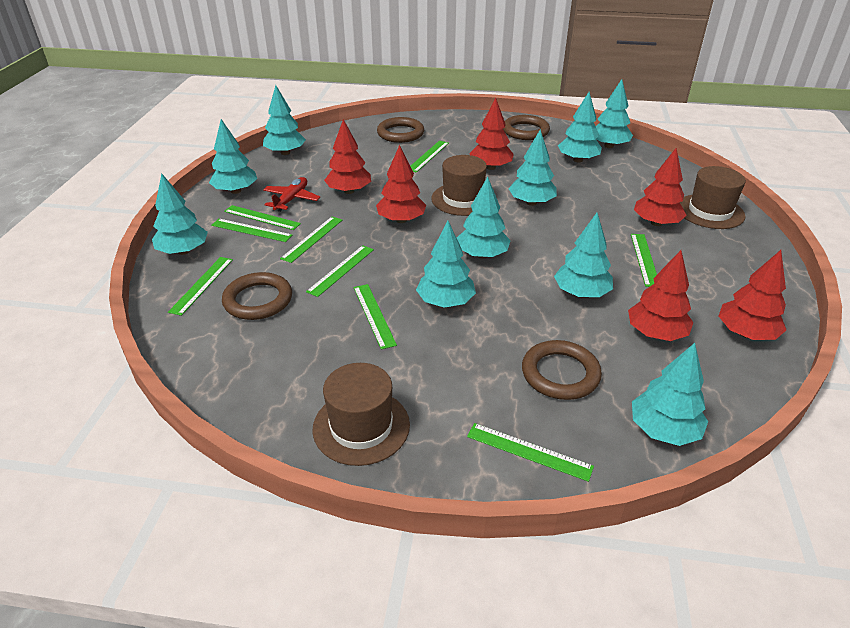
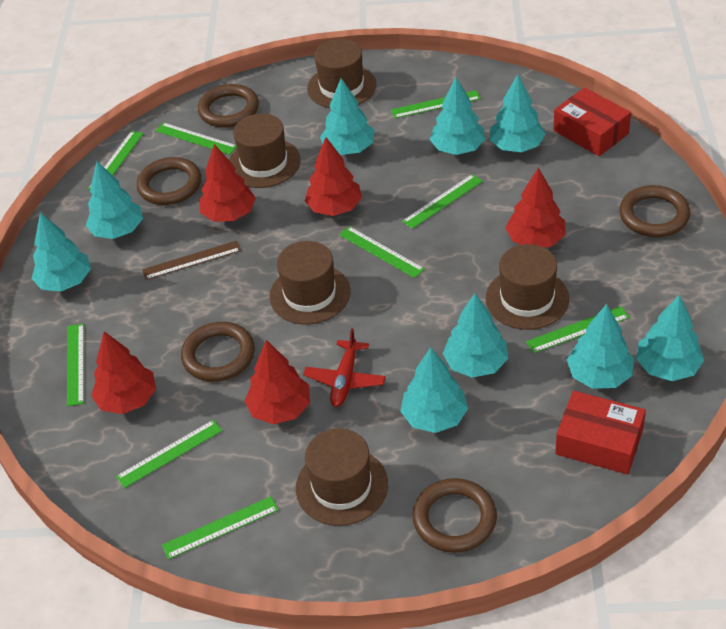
brown hat: [313,363,410,466] [431,155,487,216] [680,166,746,229] = 3 -> [229,114,301,188] [269,241,350,325] [296,428,388,526] [307,39,376,108] [486,244,569,330] = 5
brown ring: [222,272,292,320] [377,117,424,143] [503,115,550,140] [522,340,602,400] = 4 -> [137,157,201,205] [181,322,255,382] [198,84,259,127] [413,478,497,553] [619,185,690,237] = 5
brown ruler: none = 0 -> [142,241,241,280] = 1
red box: none = 0 -> [553,87,631,156] [555,391,646,475] = 2
red tree: [324,119,371,194] [376,145,426,223] [469,98,514,170] [628,250,694,341] [634,148,687,226] [719,250,786,340] = 6 -> [91,331,156,414] [199,144,256,222] [245,340,310,424] [305,137,362,216] [505,168,566,247] = 5
turquoise tree: [152,173,208,255] [209,119,257,194] [263,85,306,155] [416,221,476,308] [457,177,511,259] [508,129,557,206] [554,213,613,297] [558,92,602,162] [596,79,633,148] [632,343,708,446] = 10 -> [31,213,91,292] [86,161,143,239] [320,78,374,155] [400,347,468,433] [430,77,485,155] [443,293,508,378] [490,74,545,152] [567,304,634,389] [636,295,704,381] = 9

